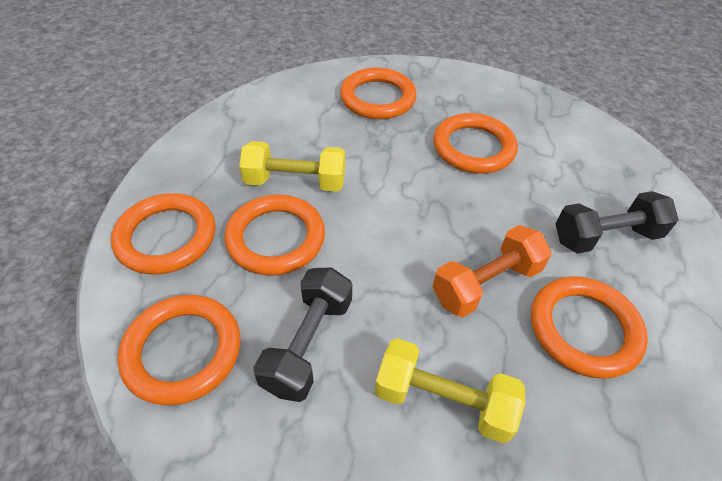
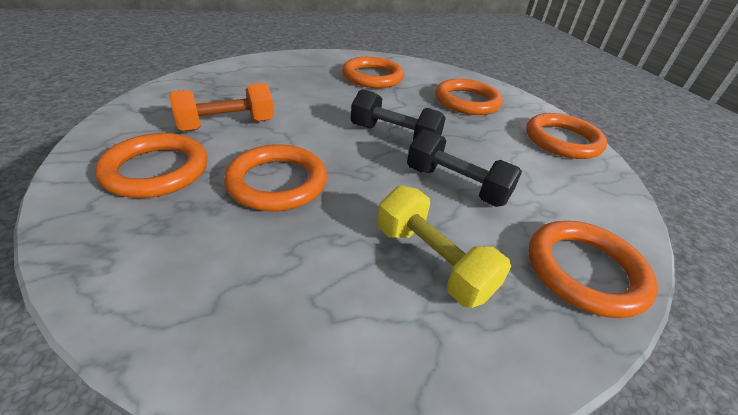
yellow dumbbell: [239,141,345,192] [375,338,525,443] = 2 -> [377,186,511,308] = 1

